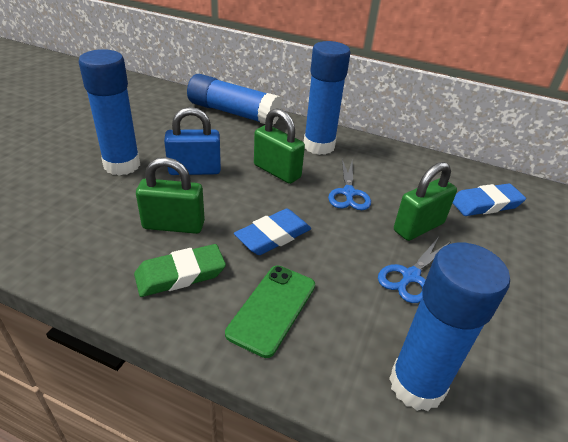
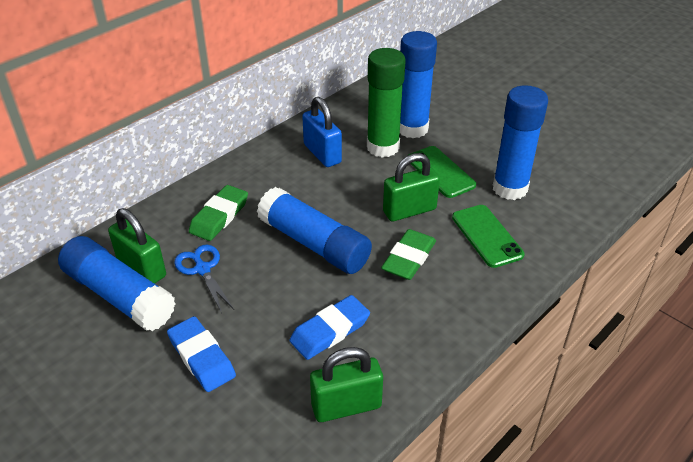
blue scissors: [328,159,371,210] [378,238,450,303] = 2 -> [174,245,234,313] = 1
green eraser: [134,244,226,297] = 1 -> [189,185,248,241] [381,229,436,280] = 2
green glue stick: none = 0 -> [367,48,406,158] = 1
green phone: [225,266,315,358] = 1 -> [409,146,476,198] [452,205,525,268] = 2

